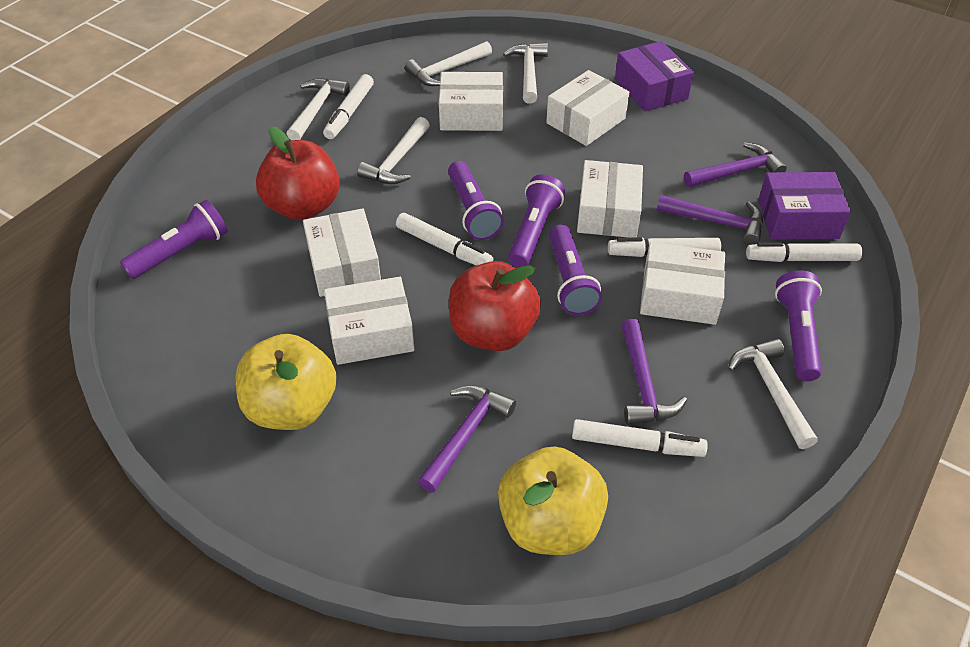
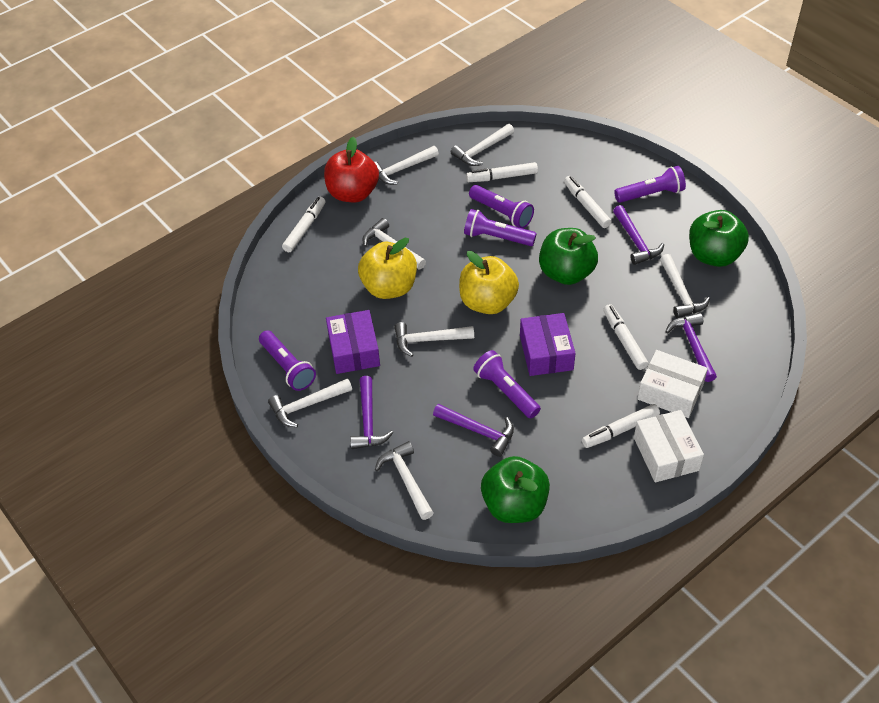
green apple: none = 0 -> [481,456,550,523] [539,228,598,285] [689,210,749,267] = 3
red apple: [256,126,340,220] [449,261,541,351] = 2 -> [324,137,379,202] = 1
white box: [303,208,381,297] [324,277,415,365] [439,72,503,131] [546,70,629,146] [577,160,643,238] [640,242,725,325] = 6 -> [634,410,704,482] [637,350,708,418] = 2
white hammer: [287,78,350,140] [357,117,430,184] [405,41,492,86] [503,43,548,104] [728,339,818,449] = 5 -> [268,378,352,427] [362,218,426,270] [375,146,439,185] [375,441,433,520] [394,322,474,357] [451,124,514,166] [660,254,710,318] = 7

